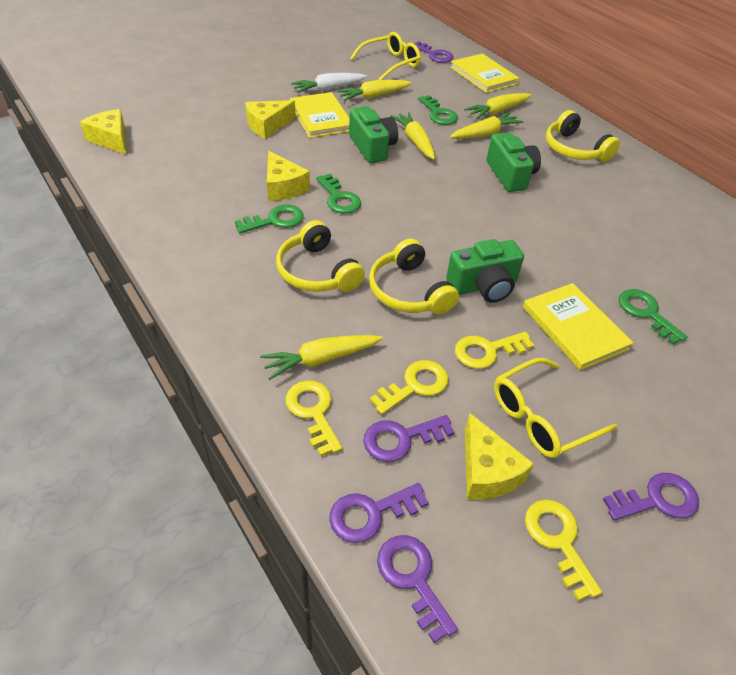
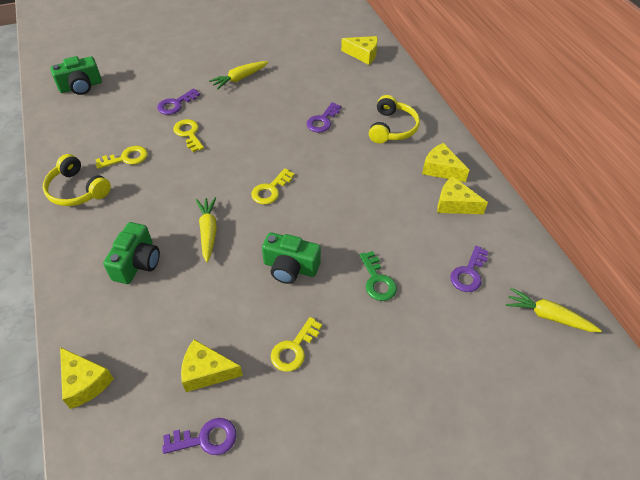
green key: [235,204,304,233] [316,174,361,213] [418,95,458,125] [619,289,688,345] = 4 -> [359,251,397,301] = 1
purple key: [329,483,429,543] [363,415,455,462] [377,535,458,643] [414,41,454,63] [603,473,699,521] = 5 -> [157,88,200,115] [162,418,236,455] [306,102,341,132] [450,246,489,292] = 4
white carrot: [291,73,367,93] = 1 -> none = 0
yellow book: [290,92,349,138] [450,53,519,93] [523,283,633,370] = 3 -> none = 0
yellow carrot: [260,335,383,380] [337,80,412,101] [390,112,435,159] [450,112,524,139] [464,93,531,119] = 5 -> [196,197,217,263] [209,61,269,89] [506,288,602,332] = 3
yellow cheese: [80,109,126,154] [245,100,296,139] [267,151,310,201] [465,413,534,500] = 4 -> [60,347,114,409] [181,339,243,392] [341,36,378,65] [422,143,469,182] [437,176,488,214] = 5
yellow glasses: [350,32,421,80] [494,358,618,458] = 2 -> none = 0
yellow headphones: [276,220,365,292] [369,239,459,315] [546,110,620,162] = 3 -> [43,154,111,206] [369,95,420,144] = 2

